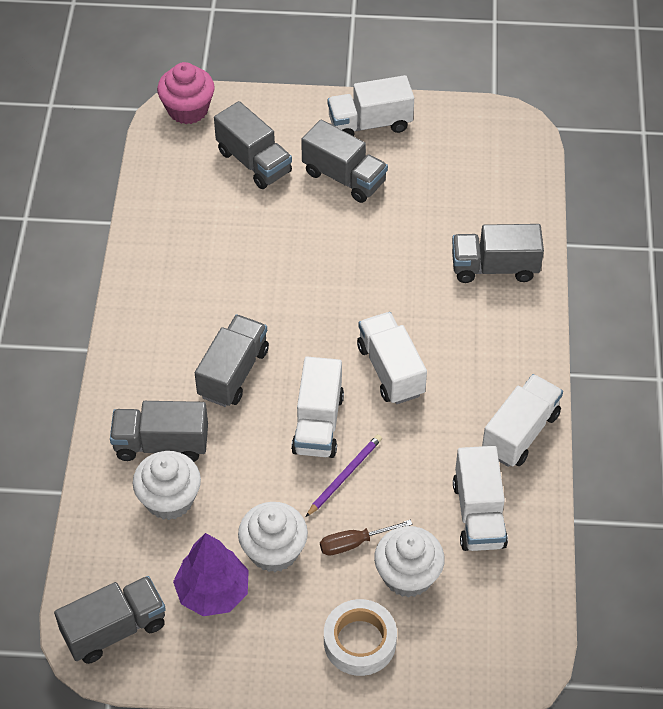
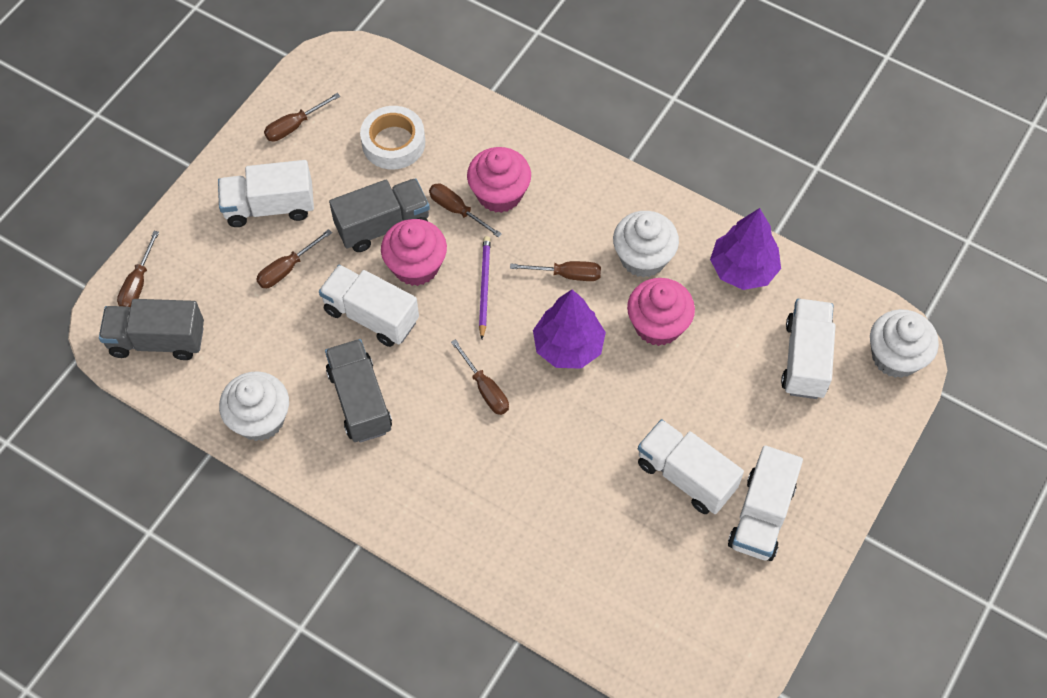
brown screwdriver: [320,520,412,556] = 1 -> [117,231,159,308] [256,229,332,288] [264,93,340,142] [429,183,502,238] [451,339,509,415] [510,261,601,281] = 6
grey truck: [54,576,166,664] [110,401,208,462] [195,314,269,407] [214,101,292,189] [301,119,388,203] [452,224,544,283] = 6 -> [99,299,204,360] [325,339,392,443] [329,178,430,252] = 3
pink cupcake: [157,62,215,124] = 1 -> [381,219,447,286] [467,147,531,213] [627,278,695,346] = 3
purple tree: [173,533,249,616] = 1 -> [533,290,606,369] [710,208,781,290] = 2

